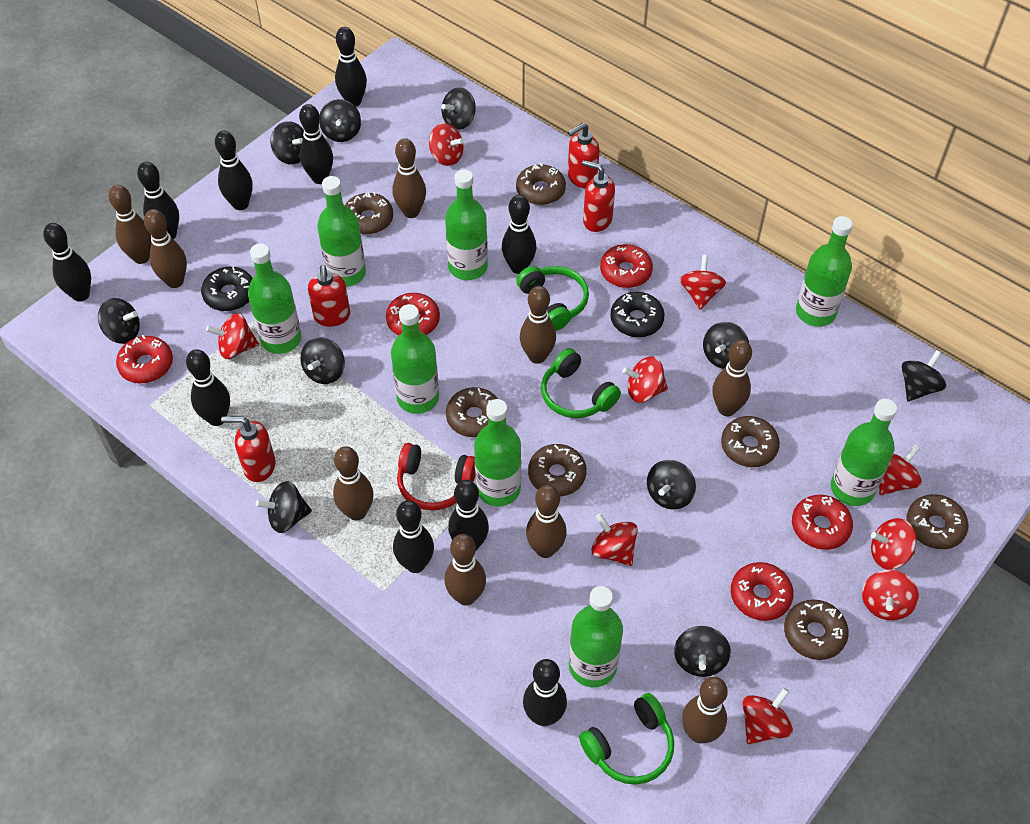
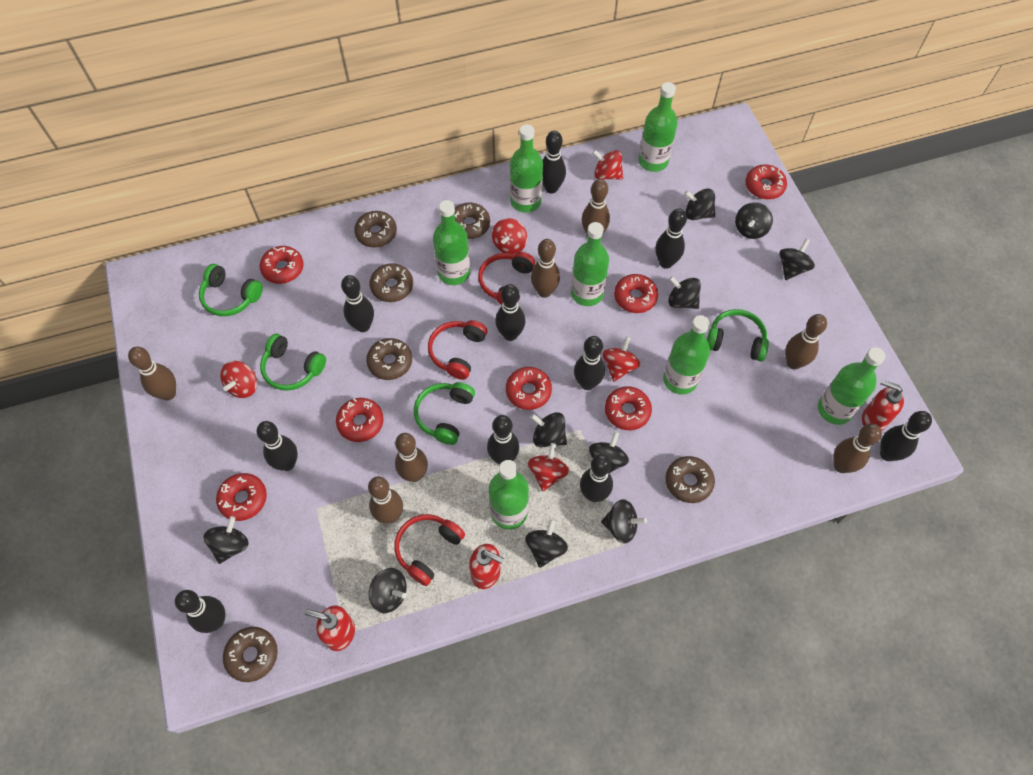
black donut: [201,267,253,311] [610,292,664,337] = 2 -> none = 0
brown bowling pin: [109,185,151,264] [144,209,187,288] [333,446,373,521] [392,138,426,218] [445,534,486,606] [520,286,556,364] [526,485,567,558] [682,677,728,743] [712,340,752,416] = 9 -> [128,347,176,400] [368,476,403,524] [395,433,428,482] [531,239,560,298] [582,179,610,236] [785,314,827,369] [833,423,882,473] = 7
brown donut: [345,192,393,234] [446,387,498,437] [516,163,566,205] [528,444,587,496] [721,416,780,467] [784,600,849,660] [906,494,969,549] = 7 -> [223,627,278,682] [354,211,397,248] [366,338,412,380] [369,263,413,302] [454,203,490,239] [665,456,715,503] = 6
green bottle: [248,244,301,354] [317,176,366,287] [391,304,439,414] [445,169,488,280] [474,399,521,506] [569,586,623,687] [796,216,853,327] [831,399,897,506] = 8 -> [433,200,470,285] [489,460,529,530] [510,124,543,213] [571,222,609,306] [639,82,677,172] [663,315,710,395] [818,347,885,425] = 7
green headphones: [516,266,589,331] [541,348,621,418] [579,693,674,784] = 3 -> [199,264,263,316] [260,334,326,391] [414,382,475,445] [707,309,769,362] = 4
red donut: [116,335,173,383] [386,293,440,335] [600,244,653,288] [731,562,794,621] [792,495,853,550] = 5 -> [216,473,267,521] [260,246,303,284] [336,398,384,442] [506,367,552,410] [605,386,652,430] [614,274,658,313] [745,164,787,199] = 7
red headphones: [397,443,475,510] = 1 -> [394,514,465,586] [428,320,487,380] [478,252,535,305] = 3
red soap dispenser: [221,416,276,482] [308,265,350,327] [568,123,600,188] [582,160,615,232] = 4 -> [304,605,355,651] [469,544,504,589] [862,380,904,431] = 3
red spinning top: [206,313,259,359] [429,123,464,166] [591,513,638,566] [622,357,668,403] [680,255,726,310] [743,688,793,744] [862,570,919,620] [871,518,917,570] [879,445,922,495] = 9 -> [220,361,257,398] [492,218,527,254] [528,443,569,491] [593,150,623,180] [602,336,640,382] = 5

